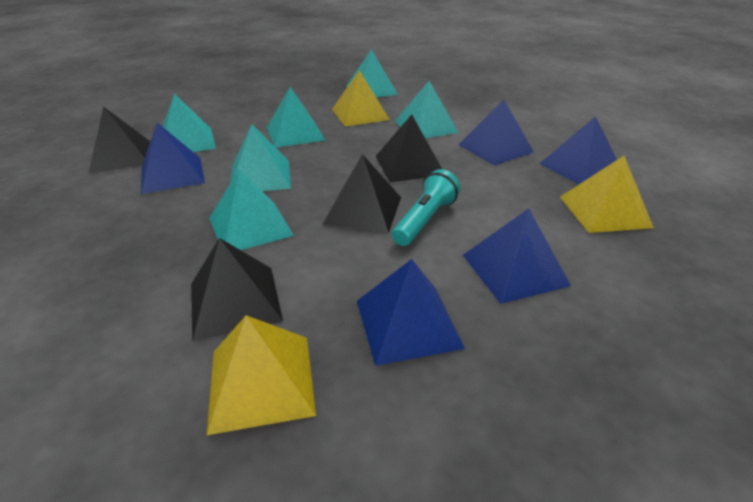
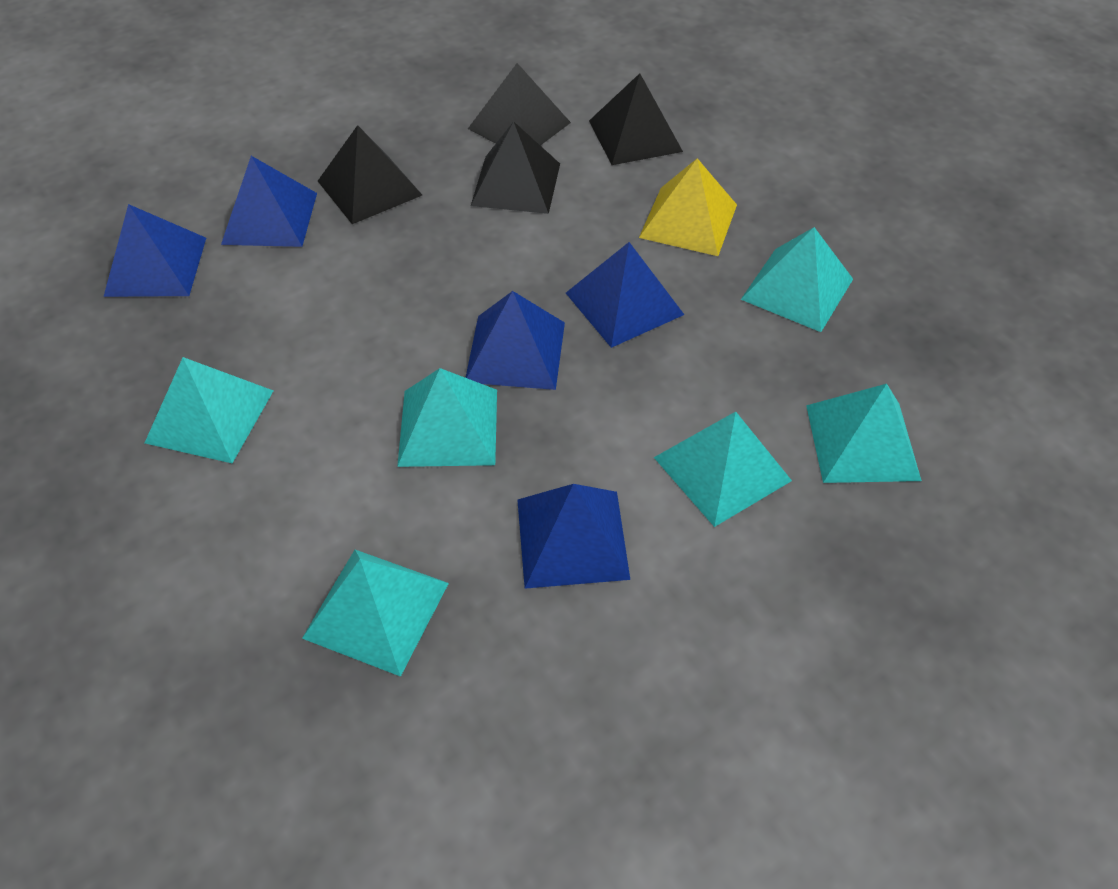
turquoise flashlight: [392,169,460,246] = 1 -> none = 0
yellow pyramid: [207,315,316,435] [332,70,390,126] [560,156,654,233] = 3 -> [639,158,737,256] = 1

